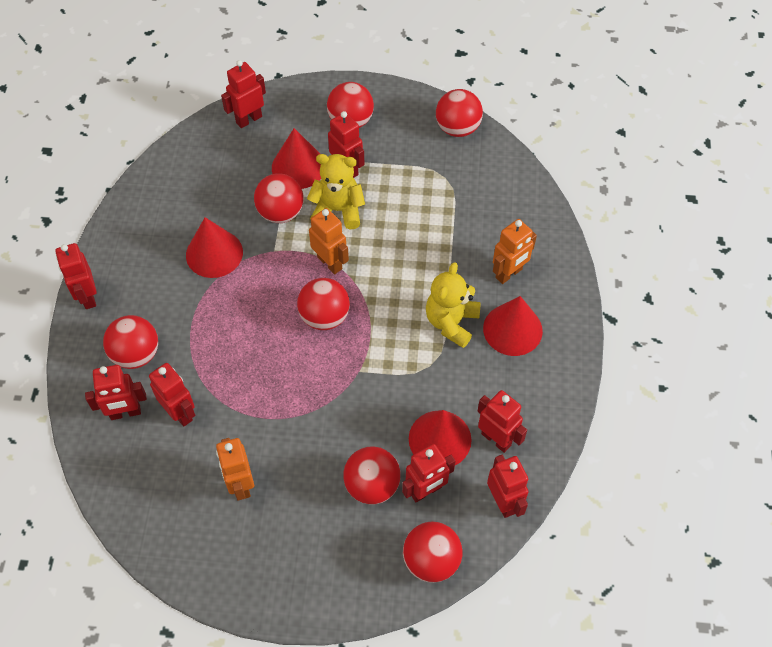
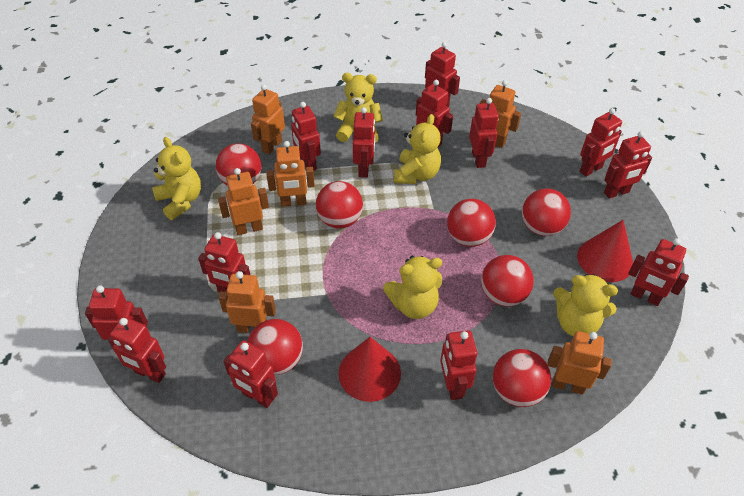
orange robot: [216,438,254,501] [309,208,349,274] [493,219,537,284] = 3 -> [218,168,269,235] [219,271,276,333] [251,84,285,154] [266,141,315,207] [480,80,521,148] [547,331,612,394] = 6
red cone: [186,217,243,278] [272,128,321,189] [409,410,472,465] [483,296,543,356] = 4 -> [338,337,401,402] [577,220,633,282] = 2
red robot: [55,243,97,309] [85,365,147,420] [149,363,195,426] [221,60,266,128] [328,111,365,178] [402,444,455,502] [478,390,527,453] [487,455,529,518] = 8 -> [85,285,148,340] [108,317,166,383] [198,232,250,292] [223,340,278,408] [291,102,321,171] [353,107,375,178] [416,80,453,148] [425,42,460,107] [440,330,477,400] [469,98,499,168] [580,108,622,177] [604,131,652,199] [628,238,689,306] = 13
yellow teddy bear: [307,154,365,230] [426,262,481,348] = 2 -> [152,137,201,220] [333,73,383,143] [383,256,442,319] [394,114,441,184] [553,274,618,337] = 5

